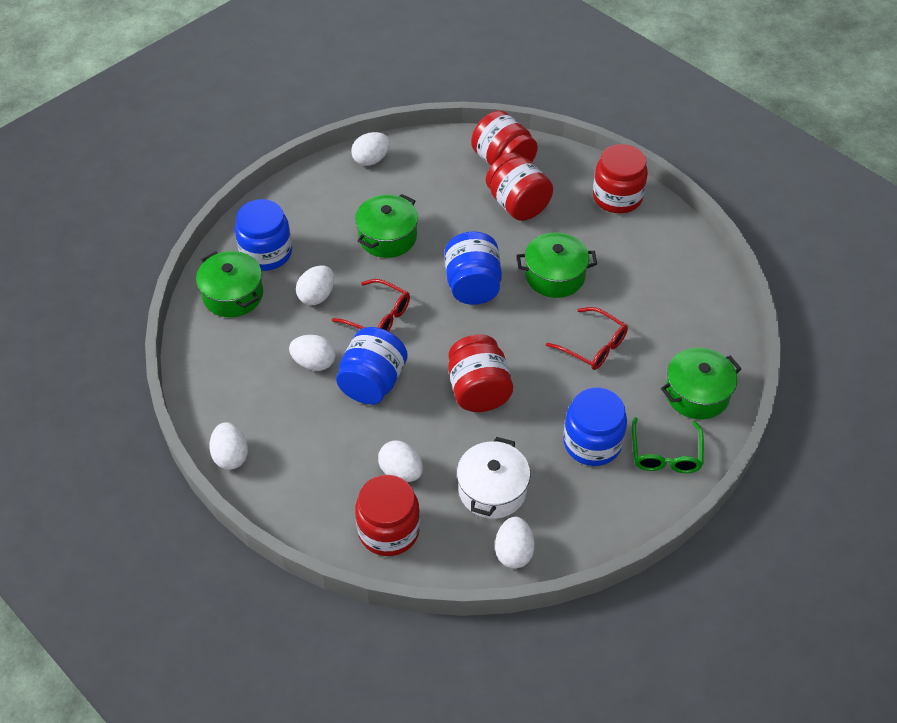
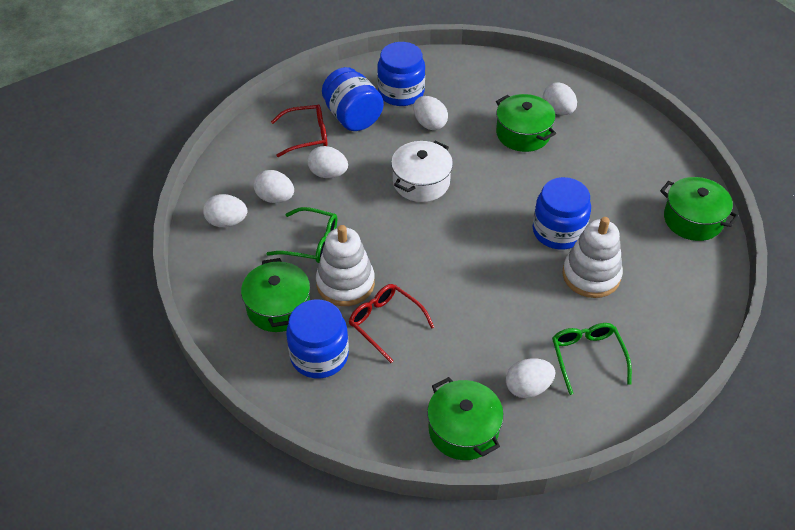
green glasses: [632,417,704,473] = 1 -> [266,207,337,263] [552,323,632,395] = 2
red jar: [355,475,420,556] [448,335,513,412] [471,110,538,166] [486,153,553,221] [593,144,648,214] = 5 -> none = 0
white stacking toy: none = 0 -> [316,225,375,306] [563,217,623,298] = 2

